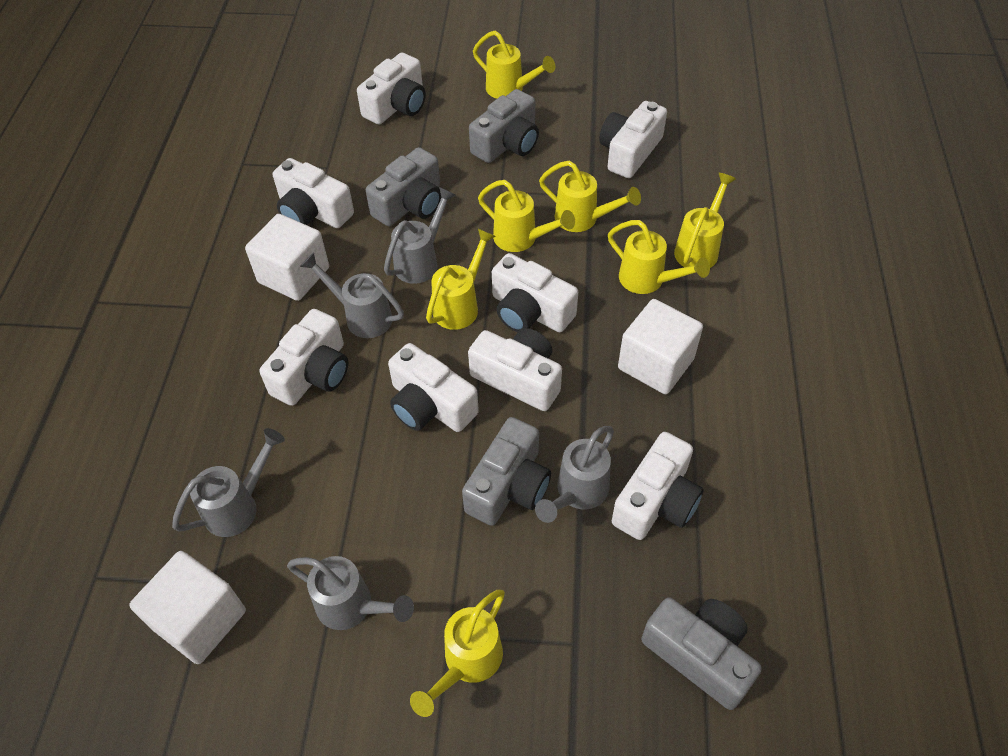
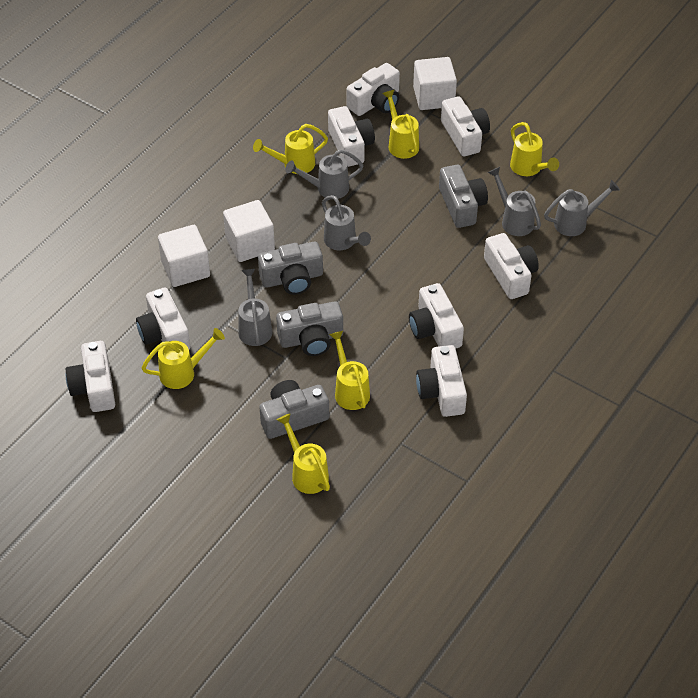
yellow watering can: [410,590,505,717] [426,229,496,330] [473,31,555,99] [478,180,575,252] [539,161,641,232] [608,220,710,294] [674,173,736,268] = 7 -> [142,328,225,389] [253,124,328,174] [277,413,330,494] [329,331,370,410] [382,90,419,159] [510,122,559,176] = 6

